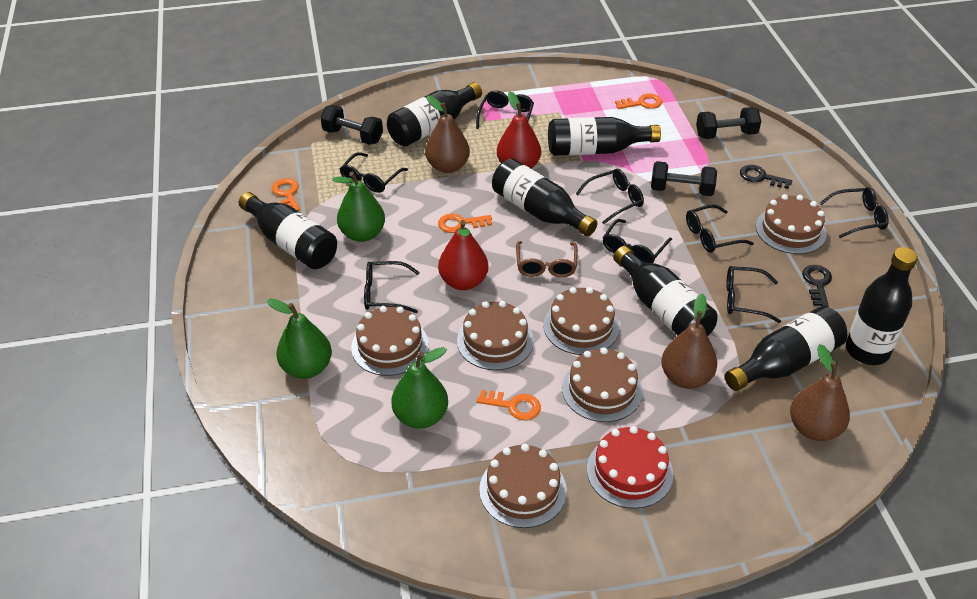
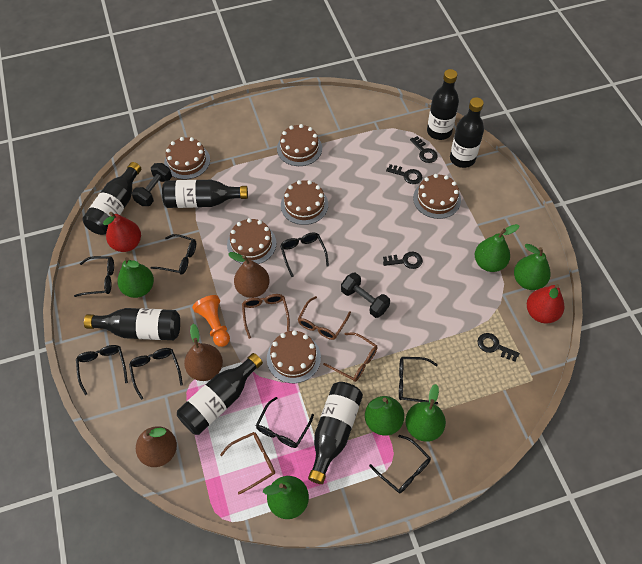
black dumbbell: [320,105,383,145] [651,161,717,196] [696,107,761,139] = 3 -> [131,163,172,206] [341,272,390,318] = 2
black key: [740,165,792,189] [802,265,832,307] = 2 -> [383,252,423,269] [386,164,422,184] [410,136,438,163] [477,333,520,362] = 4
brown glasses: [516,241,578,277] = 1 -> [220,432,275,494] [242,294,290,339] [298,296,351,340] [323,333,378,382] = 4
green pear: [267,298,332,379] [332,172,385,242] [391,347,448,429] = 3 -> [118,257,154,298] [263,476,309,519] [365,396,404,435] [406,384,446,442] [475,224,520,272] [514,244,551,290] = 6
orange key: [272,178,300,211] [438,213,492,233] [477,390,541,421] [615,93,663,109] = 4 -> none = 0
orange pawn: none = 0 -> [192,295,230,347] = 1
red cake: [587,426,673,509] = 1 -> none = 0

